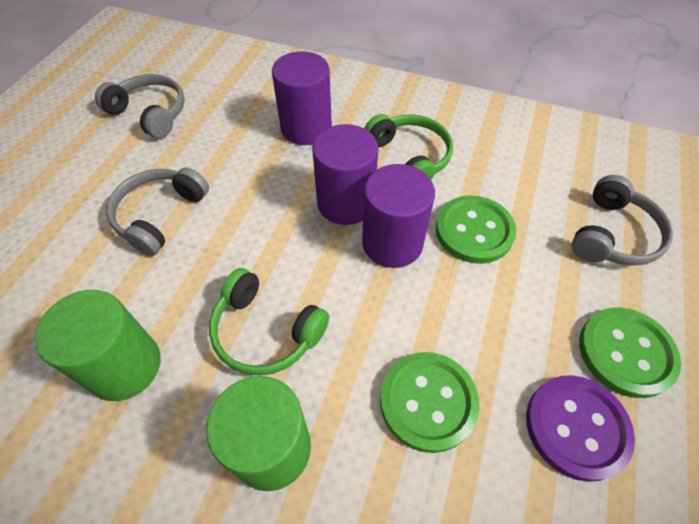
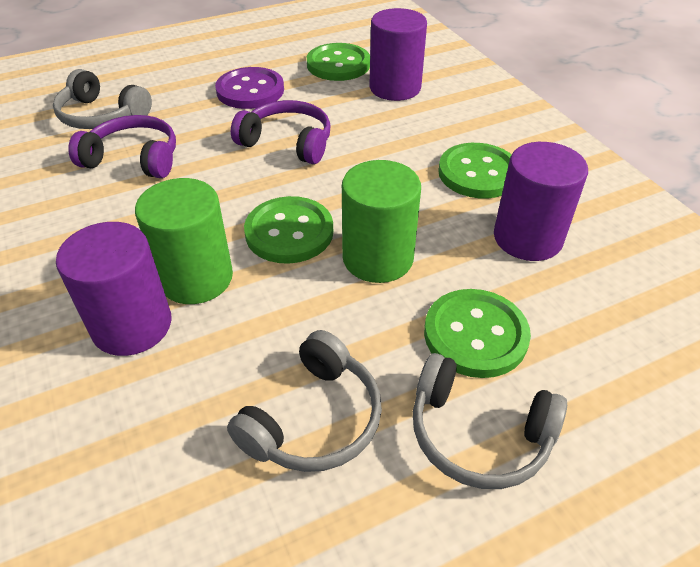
green button: [380,352,479,453] [436,195,516,264] [579,308,681,398] = 3 -> [244,196,333,264] [307,43,370,81] [424,289,531,378] [438,143,512,198] = 4
green headphones: [209,268,329,376] [364,114,453,180] = 2 -> none = 0
purple headphones: none = 0 -> [68,115,176,178] [231,100,331,164] = 2

